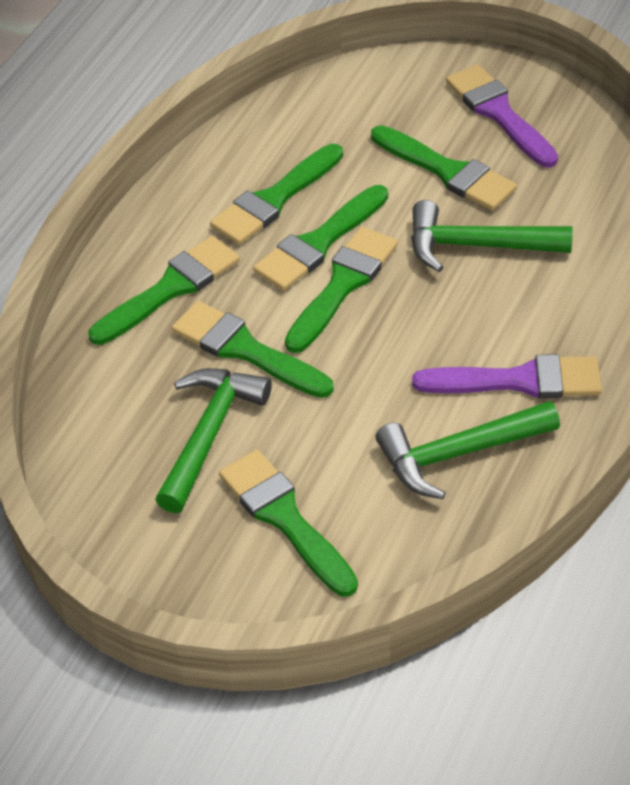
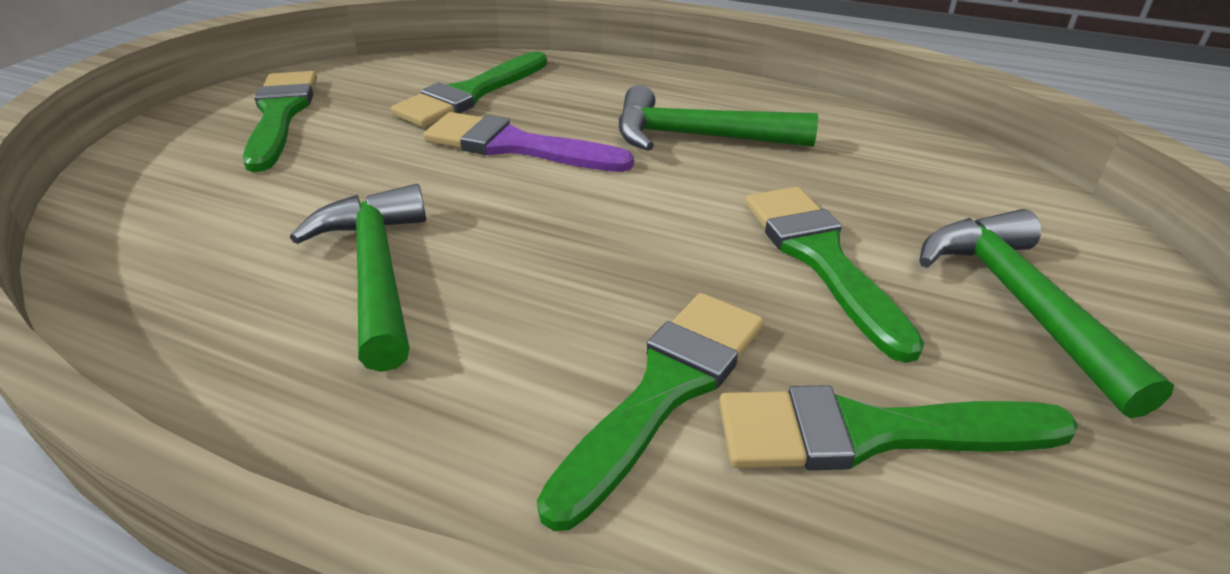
green brush: [88,236,240,345] [172,301,334,398] [210,144,343,245] [219,449,358,597] [253,185,388,291] [285,227,398,353] [371,125,517,211] = 7 -> [243,71,317,172] [391,51,547,127] [537,293,764,531] [719,385,1078,470] [745,187,925,363] = 5
purple brush: [412,354,602,399] [446,65,558,168] = 2 -> [423,112,634,172] = 1

